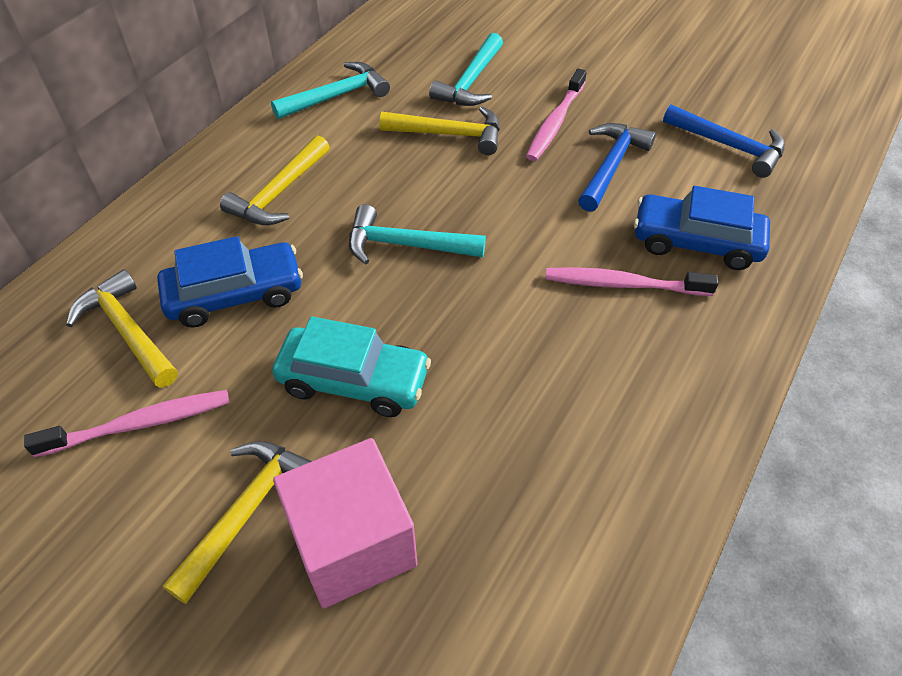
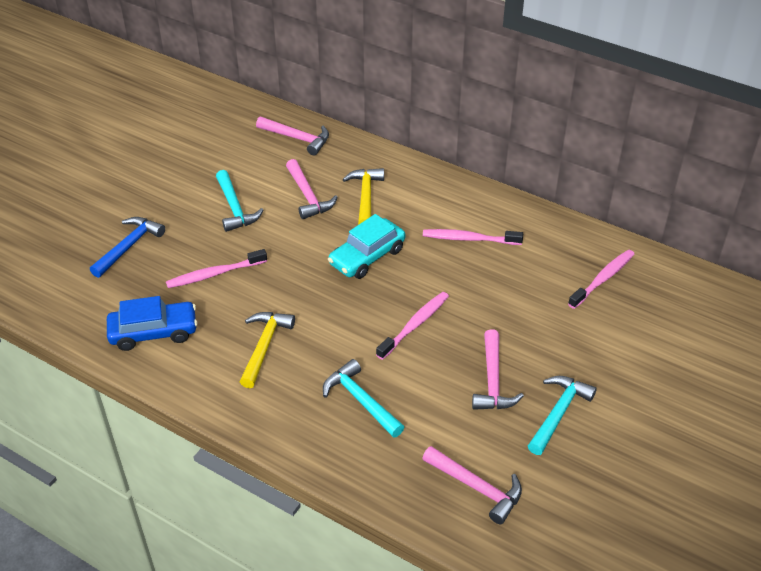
blue car: [157,236,303,328] [634,186,770,270] = 2 -> [107,296,198,351] = 1
blue hammer: [578,123,656,212] [663,105,785,178] = 2 -> [90,217,165,278] = 1
pink cube: [273,438,418,608] = 1 -> none = 0
pink hammer: none = 0 -> [256,117,329,155] [286,159,338,219] [422,446,522,524] [472,329,524,410] = 4
pink toothbrush: [24,390,230,457] [526,68,587,161] [545,267,719,296] = 3 -> [166,249,267,288] [376,292,449,360] [423,229,523,245] [568,249,634,309] = 4
yellow hammer: [66,269,178,388] [163,441,312,604] [220,135,330,225] [379,106,500,155] = 4 -> [240,312,295,388] [343,168,384,225] = 2

